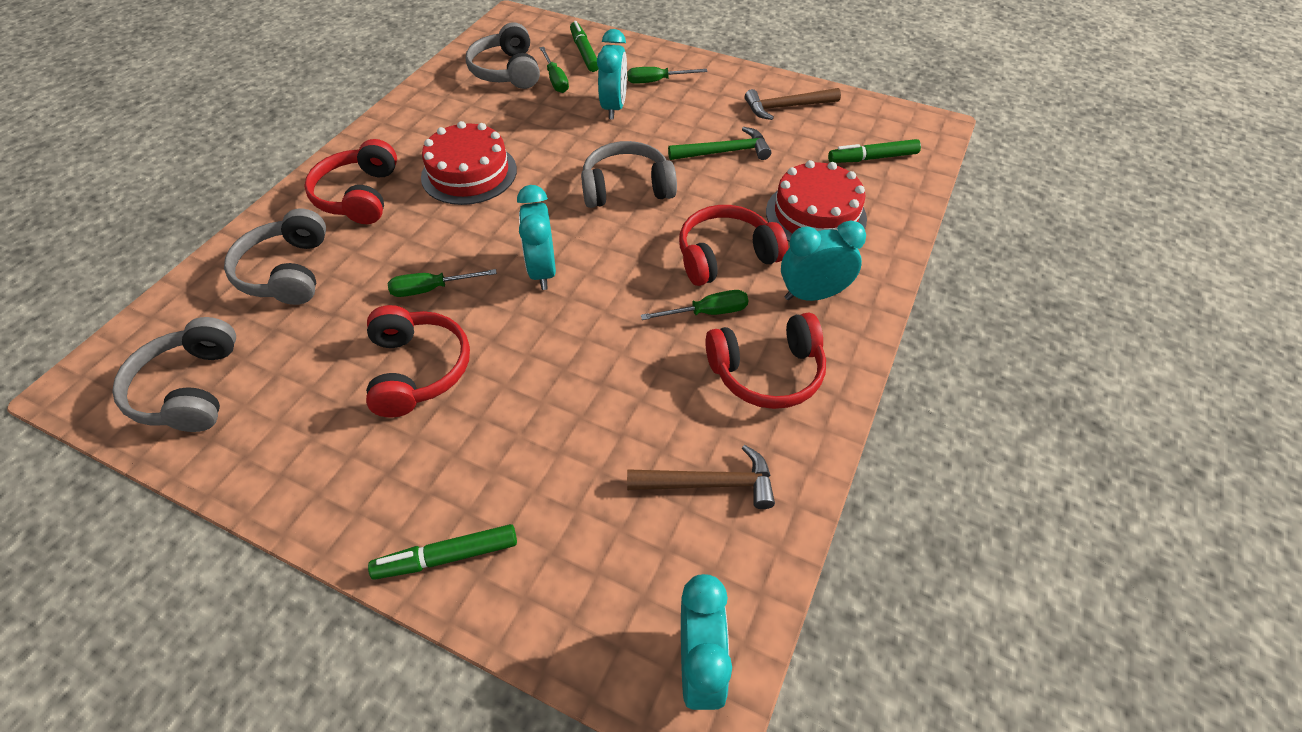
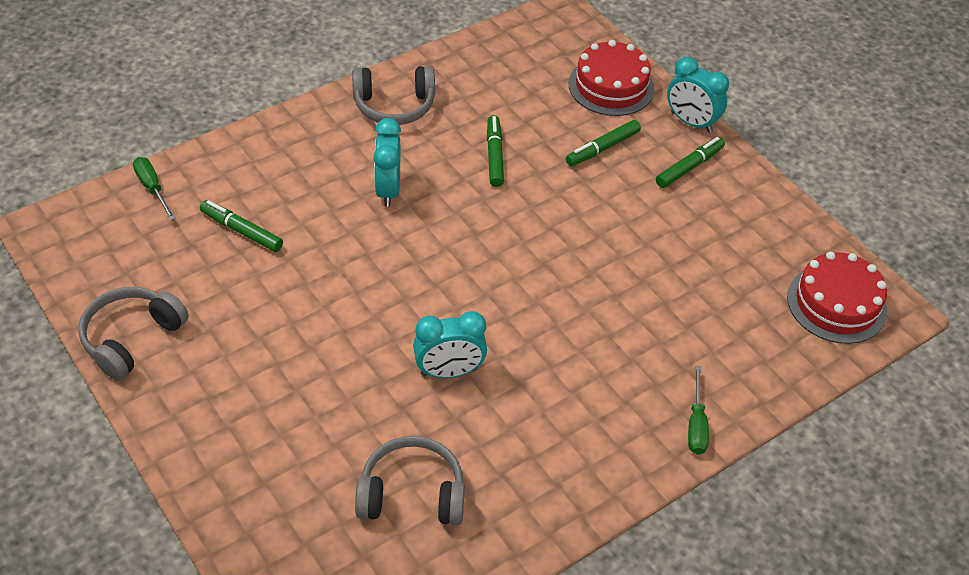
brown hammer: [627,445,775,509] [745,88,841,120] = 2 -> none = 0
green hammer: [668,127,771,160] = 1 -> none = 0
green marker: [368,524,517,580] [570,21,599,72] [828,139,921,163] = 3 -> [200,200,283,252] [487,115,504,187] [566,120,641,166] [656,137,725,188] = 4
green screwdriver: [388,269,497,297] [539,47,569,93] [627,67,708,84] [641,290,748,320] = 4 -> [133,157,175,220] [688,366,709,455] = 2
grey headphones: [112,317,236,432] [224,209,326,305] [466,22,540,89] [581,141,677,208] = 4 -> [78,287,189,380] [352,66,435,125] [355,436,465,525] = 3
red headphones: [304,139,397,224] [366,305,470,417] [679,205,788,286] [705,312,826,409] = 4 -> none = 0
turquoise clock: [517,185,556,290] [597,29,627,120] [681,574,732,710] [781,221,866,301] = 4 -> [373,118,401,207] [413,311,487,378] [667,57,729,133] = 3

